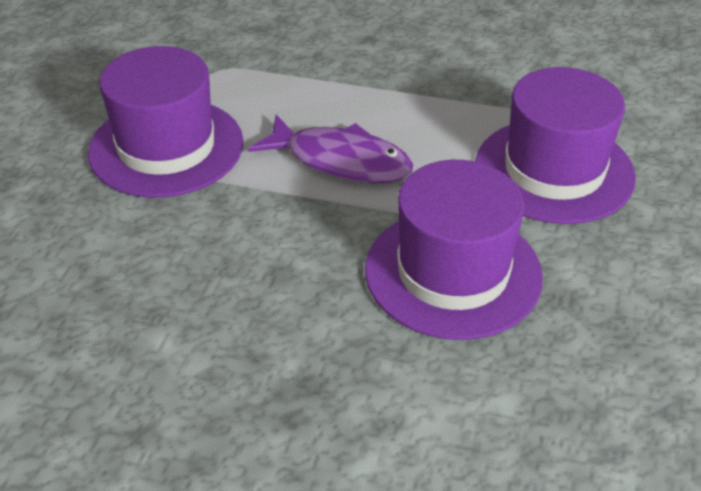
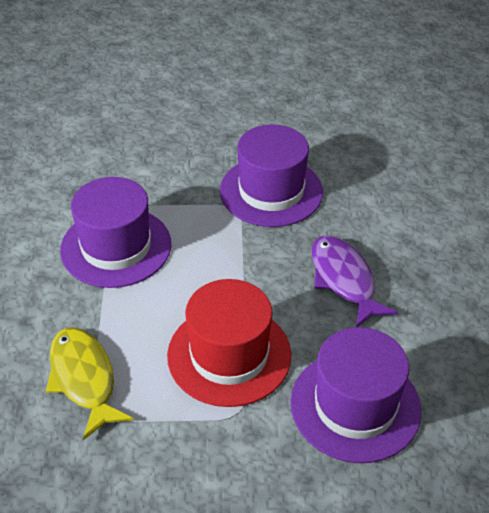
red hat: none = 0 -> [167,279,291,407] = 1
yellow fish: none = 0 -> [46,327,134,440] = 1

